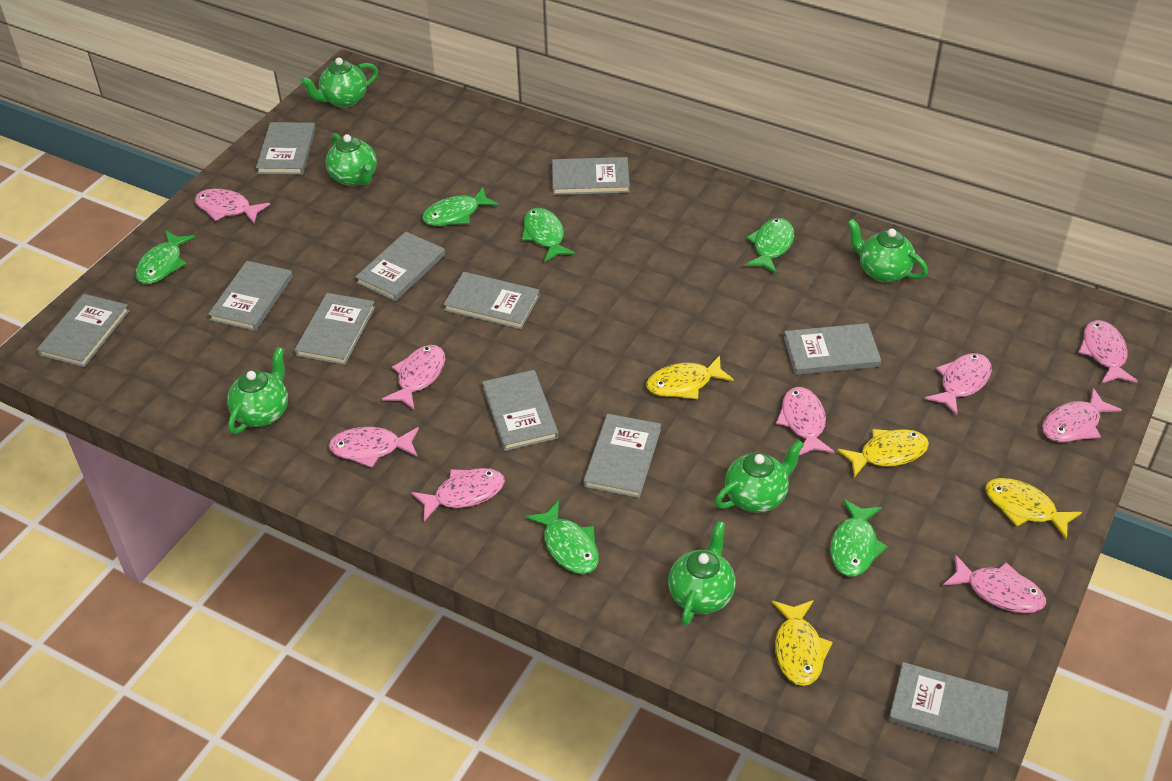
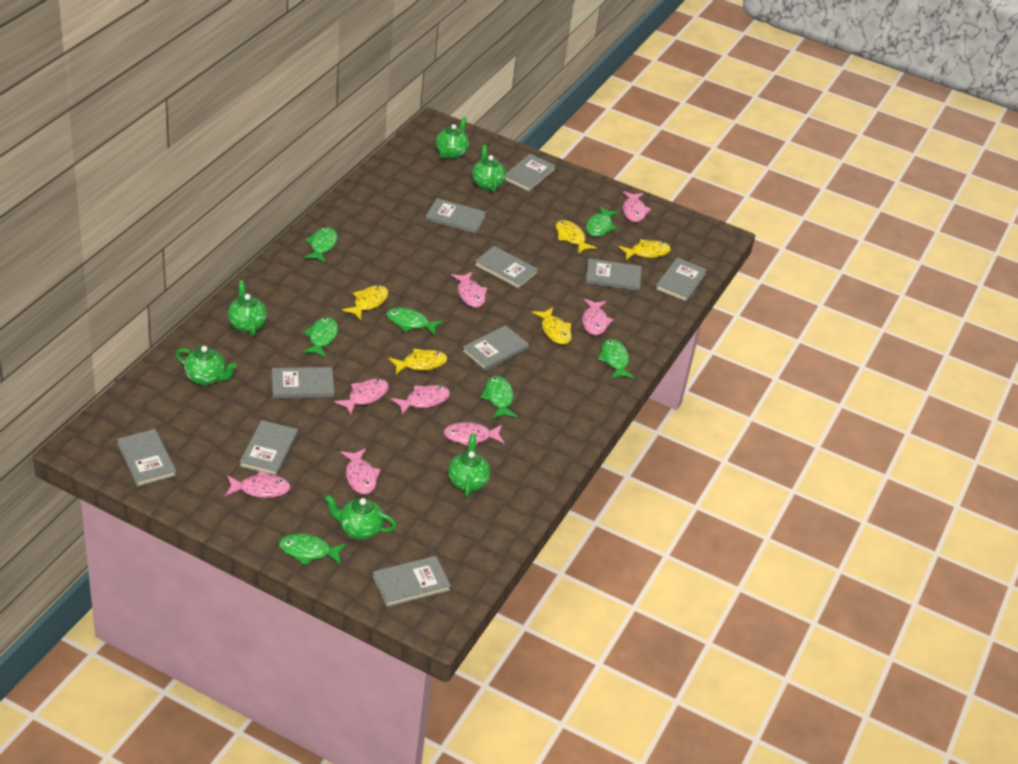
green fish: [136,231,195,284] [422,187,499,226] [521,208,575,262] [525,500,599,574] [745,218,794,274] [830,499,888,576] = 6 -> [279,534,347,566] [303,317,338,357] [304,227,338,263] [386,307,443,336] [480,376,517,418] [586,206,619,237] [598,339,634,379] = 7
grey book: [37,294,130,367] [208,261,293,331] [256,122,316,175] [295,293,375,365] [355,232,445,301] [443,272,540,330] [482,370,559,451] [552,157,630,195] [583,414,661,498] [784,323,881,375] [888,662,1008,753] = 11 -> [117,429,177,487] [239,420,298,476] [272,367,334,398] [373,556,451,607] [426,198,486,234] [462,325,529,371] [474,246,538,289] [505,154,556,192] [586,258,642,291] [655,258,707,302] = 10
pink fish: [195,189,270,223] [329,427,419,468] [382,345,445,410] [411,468,505,521] [776,387,834,455] [925,353,992,415] [943,554,1046,613] [1042,388,1122,442] [1078,320,1138,384] = 9 -> [225,471,291,498] [334,378,389,415] [341,448,381,494] [391,385,450,415] [443,422,504,446] [451,272,487,308] [582,299,614,335] [623,191,651,222] = 8
yellow fish: [646,355,734,399] [772,600,833,686] [837,429,929,478] [985,478,1082,540] = 4 -> [342,285,389,320] [389,349,447,374] [532,307,572,345] [556,220,597,254] [619,239,671,260] = 5

